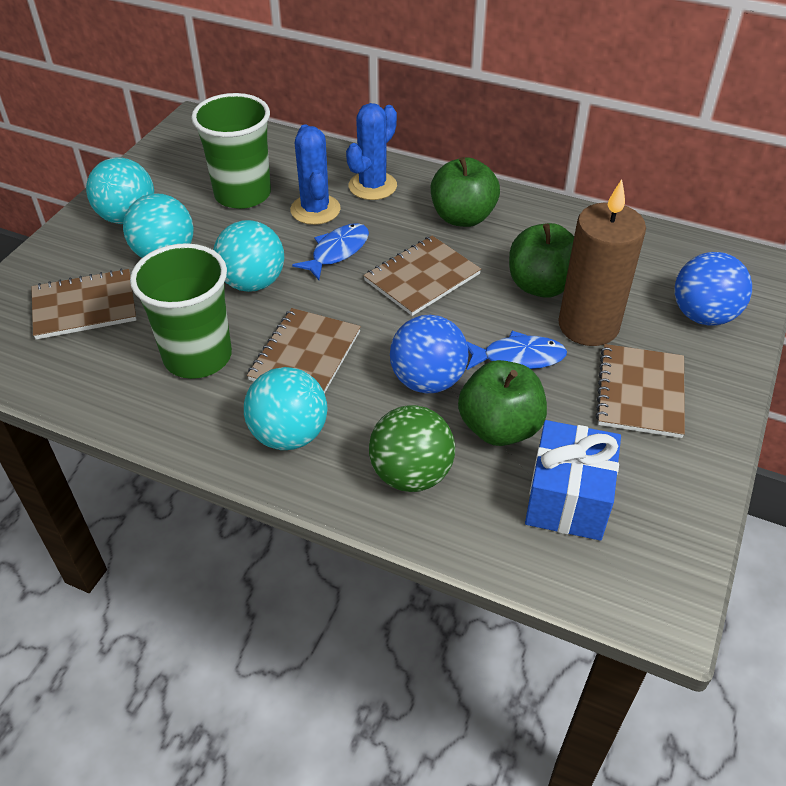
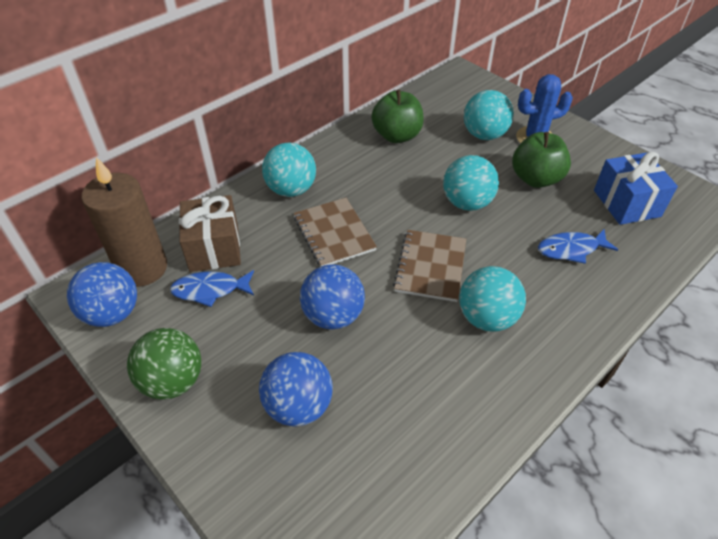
blue ball: [390,315,469,393] [675,252,752,326] = 2 -> [67,262,137,327] [259,352,333,427] [300,264,365,330] = 3
blue cactus: [290,124,341,225] [346,103,397,200] = 2 -> [516,74,573,144] = 1
brown gift: none = 0 -> [179,195,241,272] = 1
brown notebook: [31,268,137,340] [247,308,361,393] [363,236,481,316] [596,344,685,438] = 4 -> [294,198,377,266] [393,230,466,302] = 2
green apple: [431,157,500,227] [458,360,547,446] [509,223,574,298] = 3 -> [371,90,424,143] [512,132,571,188] = 2
green cup: [130,243,232,379] [191,93,271,209] = 2 -> none = 0

